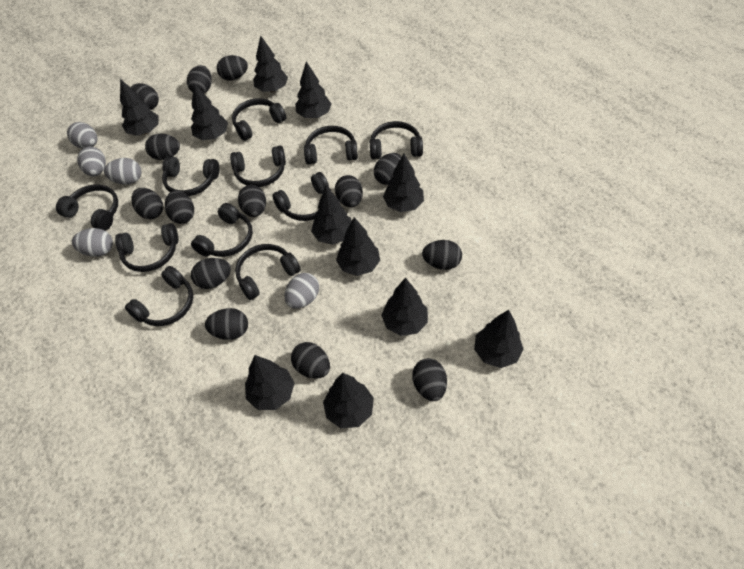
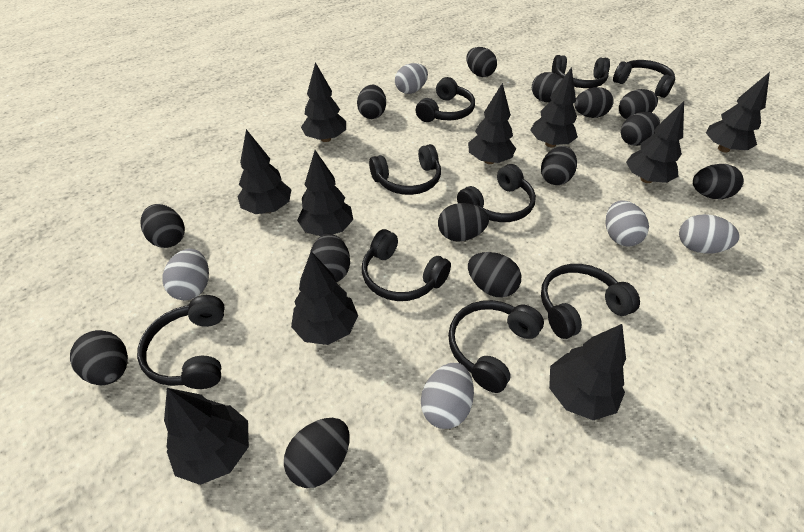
black headphones: [56,184,118,231] [115,223,179,272] [125,266,193,326] [162,156,219,196] [191,203,253,257] [230,146,286,187] [232,98,286,141] [235,244,301,300] [272,172,330,221] [304,126,358,165] [370,121,423,159] = 11 -> [137,295,224,389] [362,229,451,301] [369,144,441,195] [416,77,475,122] [448,300,544,393] [457,164,536,222] [541,264,640,339] [552,55,610,88] [613,60,675,98] = 9
black tree: [120,79,159,136] [191,83,228,140] [245,355,295,410] [253,36,288,92] [295,61,331,118] [311,186,352,245] [323,373,374,428] [336,217,380,276] [381,278,428,336] [383,154,424,212] [474,310,524,368] = 11 -> [164,388,249,485] [238,129,292,214] [291,252,358,345] [297,150,353,236] [301,62,346,142] [468,83,516,164] [530,67,578,147] [549,324,626,420] [626,101,684,183] [706,72,770,153] = 10

